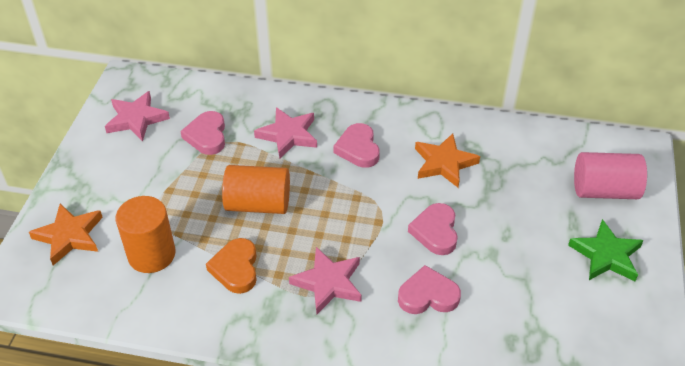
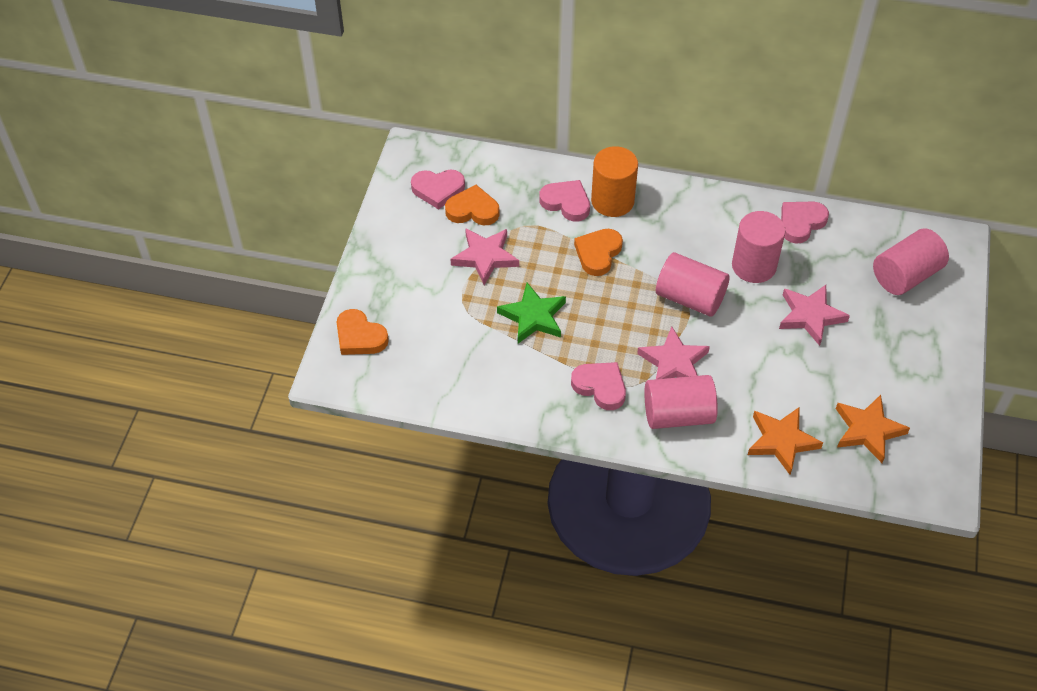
orange cylinder: [116,196,176,273] [222,165,290,214] = 2 -> [591,146,638,217] = 1
orange heart: [206,238,257,294] = 1 -> [336,309,389,355] [445,185,500,225] [574,229,623,276] = 3
pink cylinder: [574,152,647,199] = 1 -> [644,375,718,429] [656,252,730,317] [732,211,786,283] [873,228,949,295] = 4

